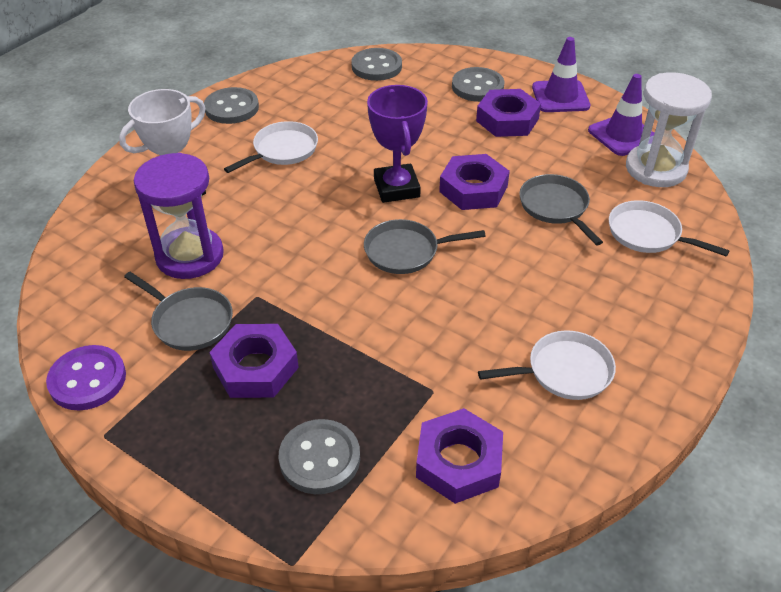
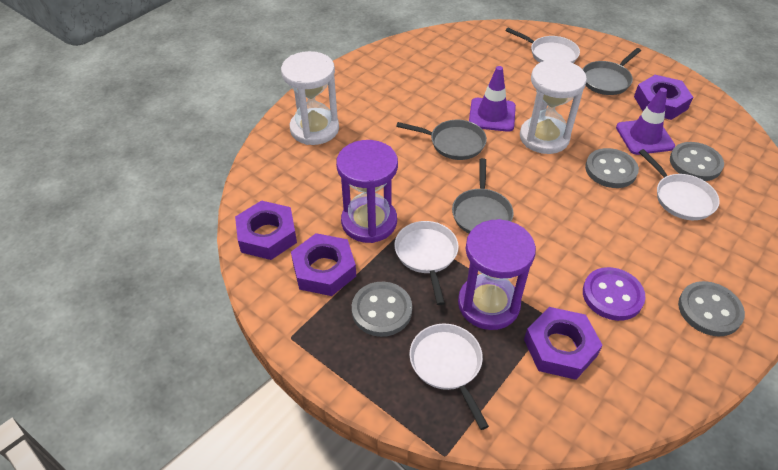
purple hourglass: [134,153,224,279] = 1 -> [336,140,398,243] [458,219,536,330] = 2
purple trophy: [367,85,428,203] = 1 -> none = 0
white hourglass: [626,72,712,187] = 1 -> [281,51,339,145] [520,59,587,154] = 2
white pan: [224,121,318,173] [478,330,616,400] [609,200,729,256] = 3 -> [394,221,459,305] [409,324,489,430] [505,28,580,63] [639,149,720,220] = 4
white trophy: [119,89,206,196] = 1 -> none = 0

